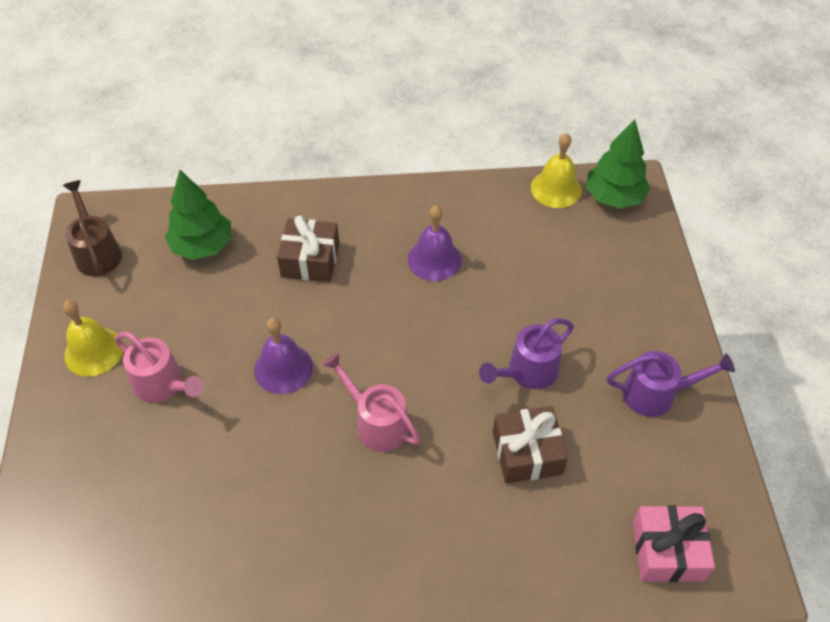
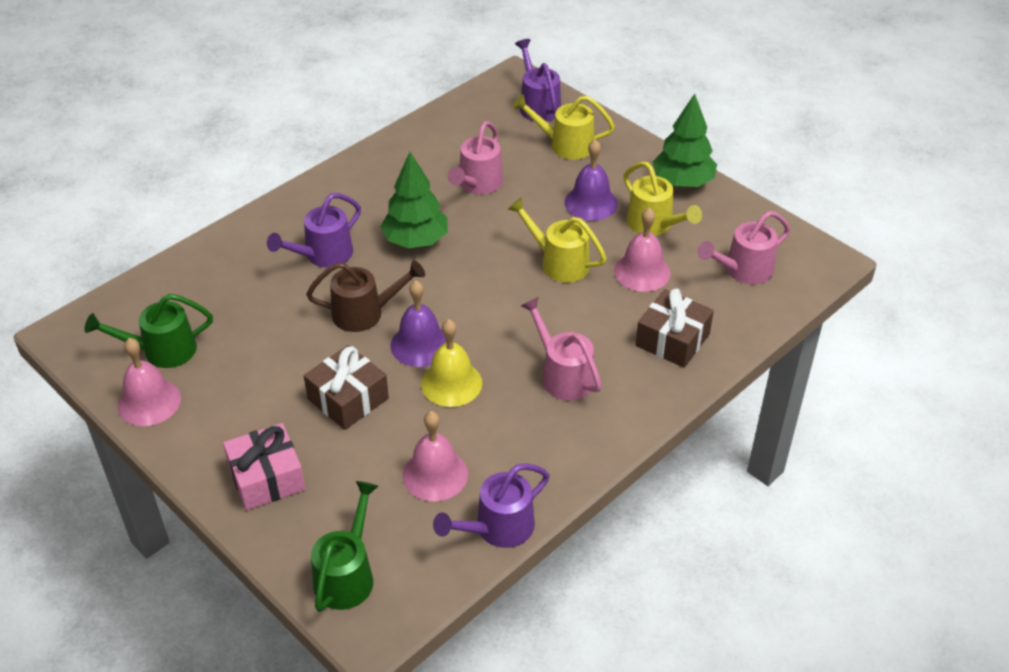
green watering can: none = 0 -> [85,294,213,368] [311,481,378,612] = 2
pink bell: none = 0 -> [118,338,181,426] [402,411,468,501] [614,208,671,292] = 3
pink watering can: [115,332,204,403] [322,352,420,452] = 2 -> [448,121,503,194] [521,297,602,401] [698,211,790,284] = 3
purple watering can: [479,318,574,389] [607,351,735,417] = 2 -> [267,193,361,267] [433,463,550,548] [515,39,561,122] = 3
yellow bell: [63,300,123,377] [531,133,582,208] = 2 -> [421,319,482,407] = 1
yellow watering can: none = 0 -> [508,197,607,283] [512,94,615,160] [624,162,702,236] = 3

